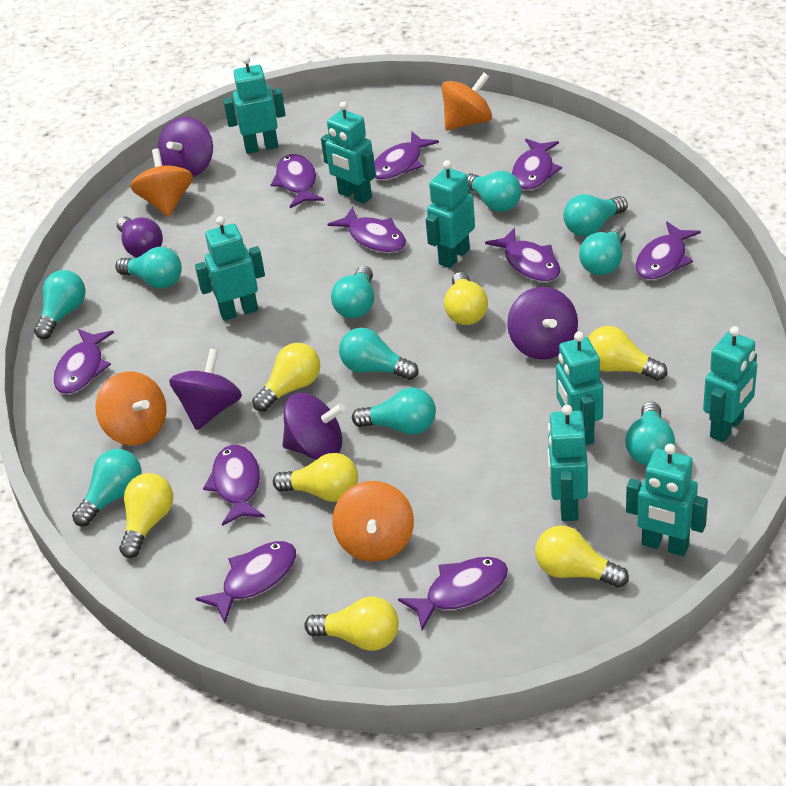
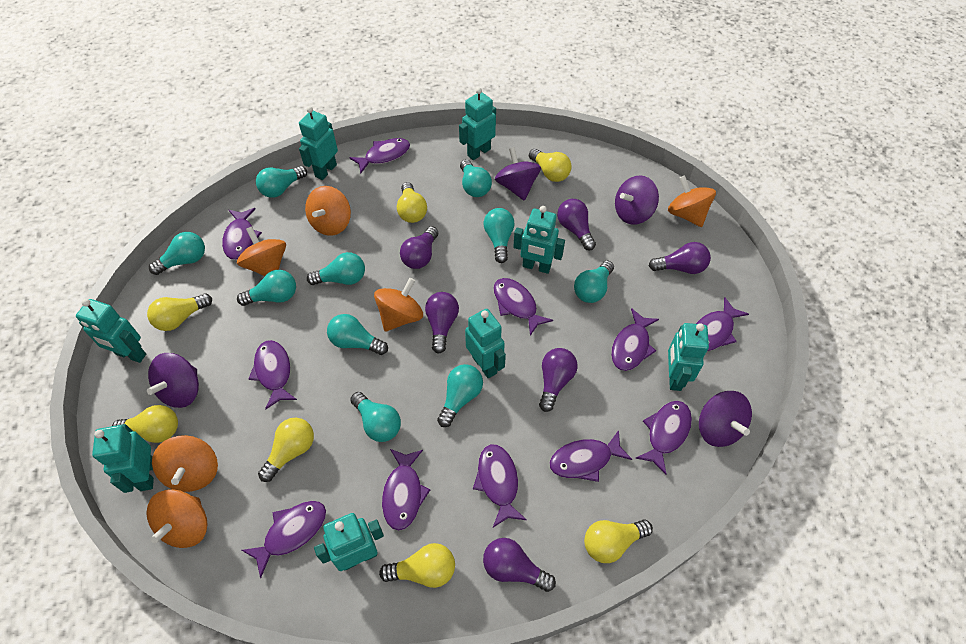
orange spinning top: [95,372,167,445] [131,148,193,217] [332,481,414,562] [442,73,492,131] = 4 -> [146,489,208,548] [152,435,218,492] [237,226,286,276] [305,186,351,236] [374,278,423,332] [668,175,716,227] = 6
purple fish: [53,329,114,394] [195,541,296,623] [203,445,265,526] [271,154,324,208] [327,207,406,253] [374,132,439,180] [398,557,508,630] [485,228,561,282] [512,139,562,190] [635,222,701,280] = 10 -> [222,208,262,260] [242,501,326,578] [248,340,297,410] [349,138,410,174] [382,449,430,531] [473,444,527,527] [493,278,553,336] [549,430,632,482] [611,308,659,371] [635,401,692,475] [696,297,749,351] = 11
purple light bulb: [117,216,163,258] = 1 -> [400,226,438,269] [425,292,459,354] [483,538,556,592] [539,348,577,412] [557,199,596,251] [649,242,711,274] = 6

